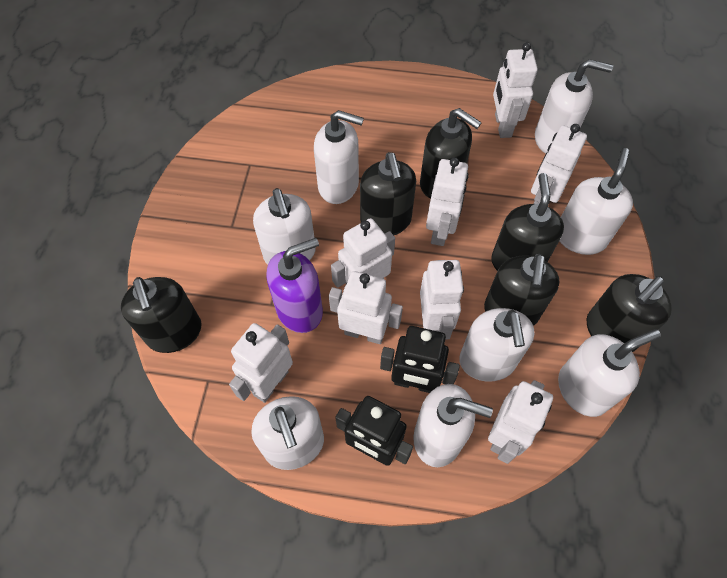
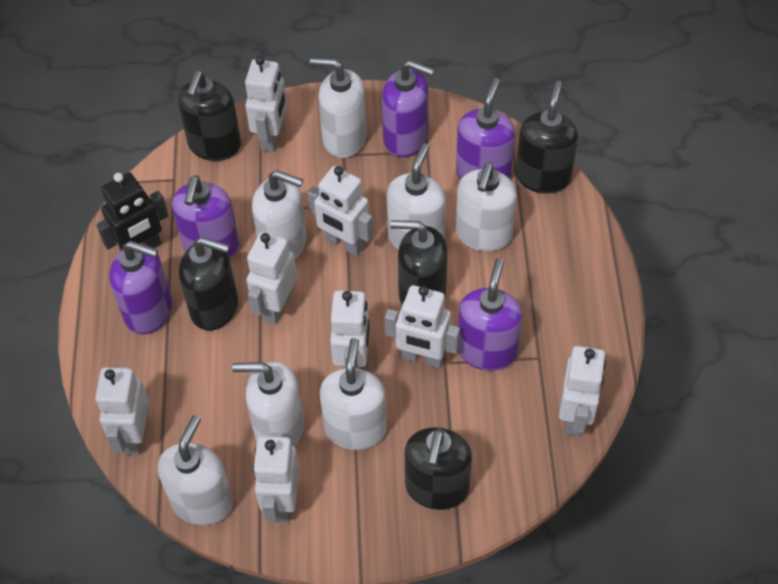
black robot: [335,396,413,466] [380,326,460,393] = 2 -> [96,172,169,251] = 1
black soap dispenser: [121,277,202,353] [360,152,416,235] [420,108,482,198] [484,253,559,326] [491,173,564,271] [587,274,672,352] = 6 -> [178,71,241,161] [179,237,238,331] [390,220,448,305] [405,427,472,510] [516,80,578,194] = 5
purple soap dispenser: [266,238,323,333] = 1 -> [109,241,173,334] [172,175,239,258] [382,60,434,157] [456,78,515,180] [458,258,522,371] = 5
white soap dispenser: [251,396,324,470] [253,188,316,264] [314,110,364,204] [413,384,493,467] [459,308,535,381] [535,59,613,153] [558,329,661,417] [559,148,633,255] = 8 -> [158,415,233,525] [232,361,304,446] [252,170,307,259] [310,58,367,158] [320,338,387,450] [387,143,446,250] [456,162,517,252] = 7

